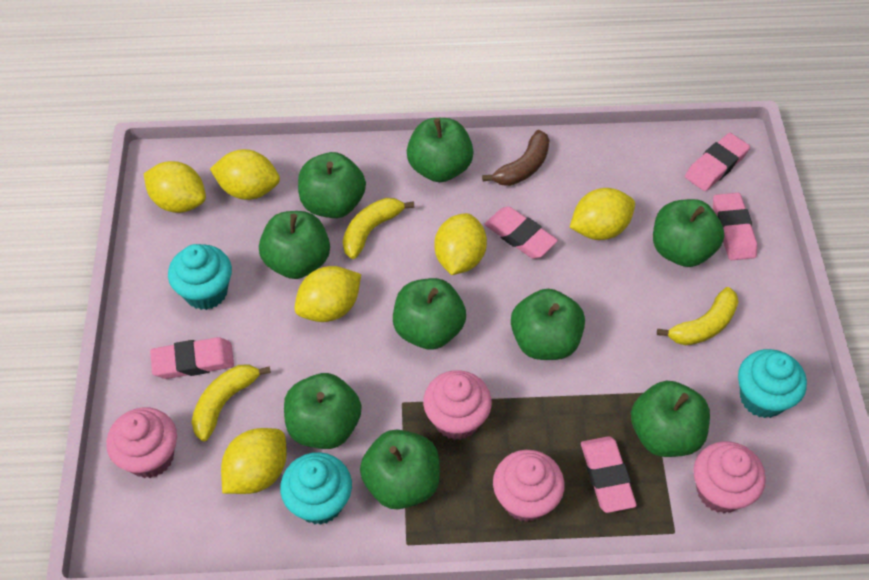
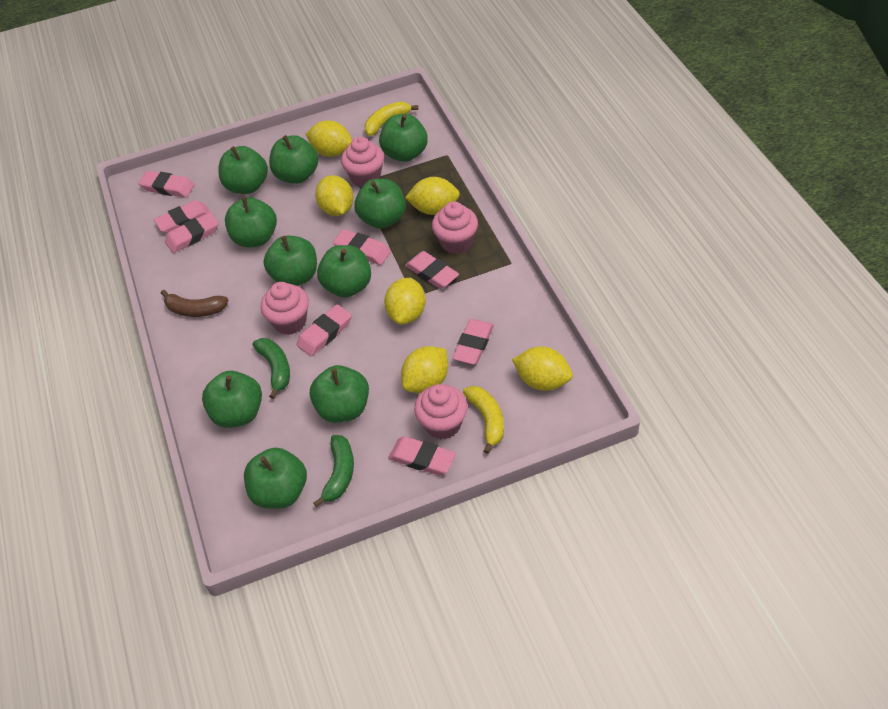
green apple: [259,211,330,279] [284,373,361,449] [298,152,366,218] [360,429,440,509] [393,278,466,350] [407,118,474,182] [511,289,585,360] [631,381,710,457] [653,199,724,267] = 9 -> [202,371,262,428] [218,146,268,194] [225,197,277,247] [244,448,307,509] [263,236,317,286] [269,135,318,184] [310,365,369,423] [317,245,371,297] [354,179,406,229] [379,114,428,162] = 10
green banana: none = 0 -> [253,338,290,399] [313,435,354,507] = 2
pink eraser: [150,337,234,379] [484,206,558,259] [581,436,637,513] [685,133,750,191] [713,193,757,260] = 5 -> [138,171,195,198] [154,200,210,234] [165,212,219,253] [296,304,352,356] [333,229,391,265] [388,436,456,476] [405,251,459,289] [452,319,494,365] = 8
turquoise cupcake: [168,244,232,310] [280,452,352,525] [738,349,807,418] = 3 -> none = 0
yellow banana: [191,364,271,441] [343,198,414,259] [657,287,739,346] = 3 -> [364,102,418,136] [463,386,504,454] = 2

